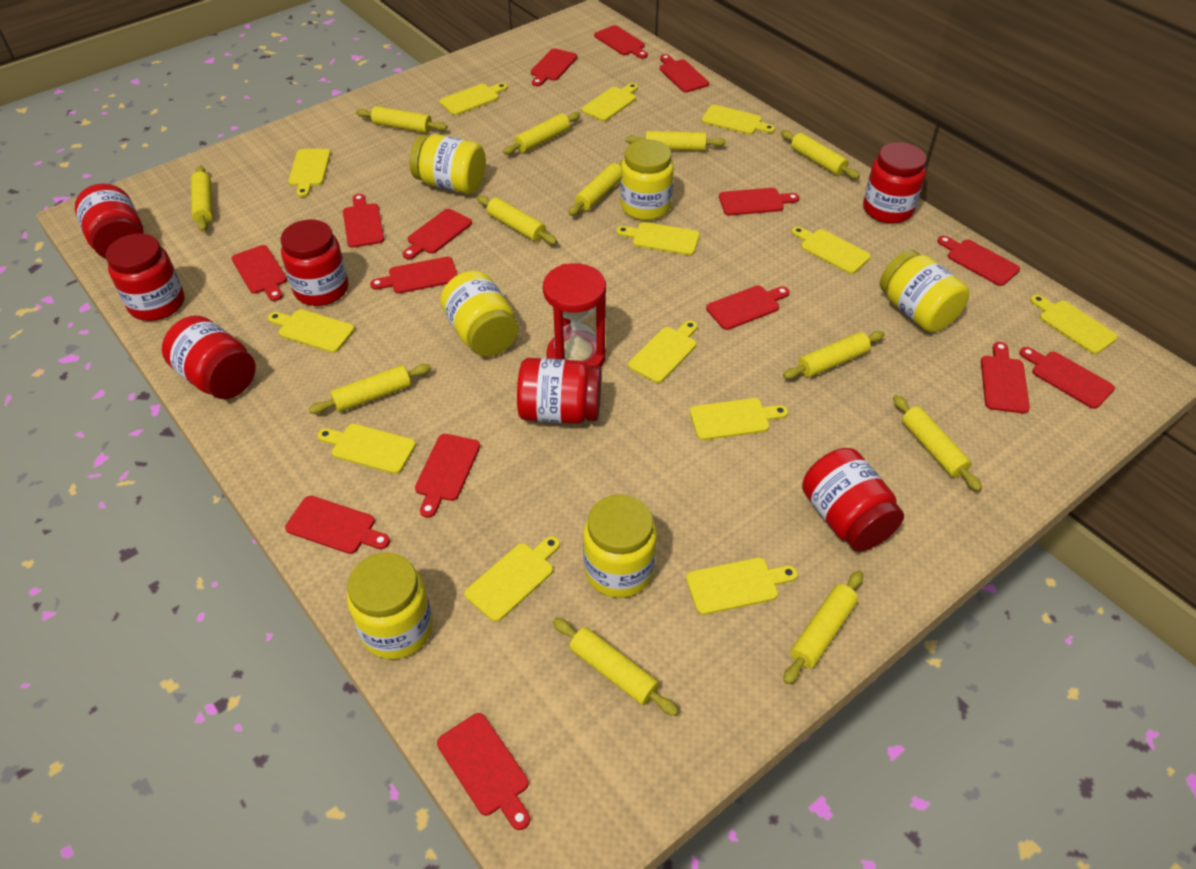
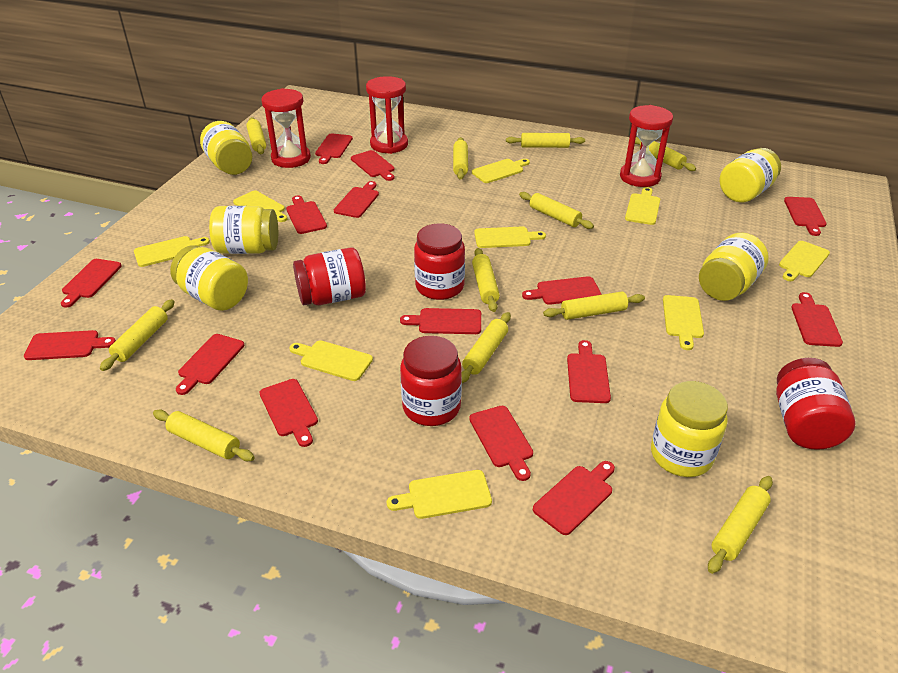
red hourglass: [543,263,606,367] = 1 -> [261,88,311,168] [366,76,408,154] [620,105,673,187] = 3
red jar: [75,184,144,259] [106,233,184,321] [162,316,256,399] [280,220,348,306] [517,358,601,424] [802,448,904,551] [863,142,926,224] = 7 -> [293,247,366,305] [400,336,462,426] [414,223,465,300] [776,358,856,450] = 4
yellow cutting board: [268,309,355,353] [288,149,331,197] [317,424,416,474] [440,83,507,115] [465,536,560,622] [582,83,638,121] [616,222,700,255] [628,321,697,383] [686,558,798,615] [690,398,788,440] [702,105,775,134] [792,226,871,274] [1030,295,1118,354] = 13 -> [134,236,210,267] [233,191,287,222] [289,340,373,381] [387,470,492,519] [472,159,530,183] [474,227,546,248] [625,187,660,225] [663,295,704,350] [779,241,830,281] = 9
yellow rolling pin: [191,165,213,232] [309,364,431,414] [356,106,447,133] [477,195,557,245] [503,112,580,155] [553,618,679,716] [568,160,623,216] [626,131,726,151] [781,130,860,179] [783,331,885,379] [783,571,863,685] [893,395,982,491] = 12 -> [100,299,175,371] [153,410,255,461] [246,117,266,154] [453,137,468,180] [461,312,511,383] [472,248,500,312] [506,133,585,148] [519,192,594,229] [543,292,645,320] [635,137,696,171] [708,476,773,574] = 11

